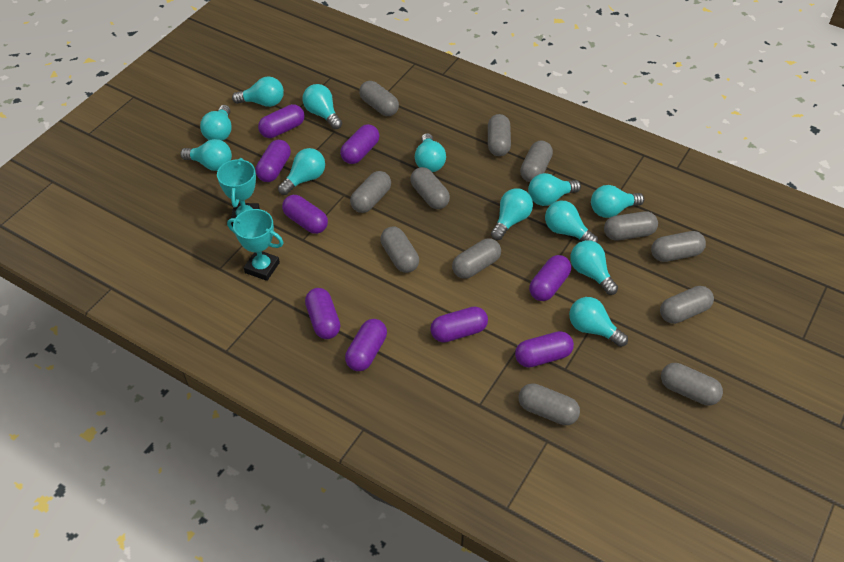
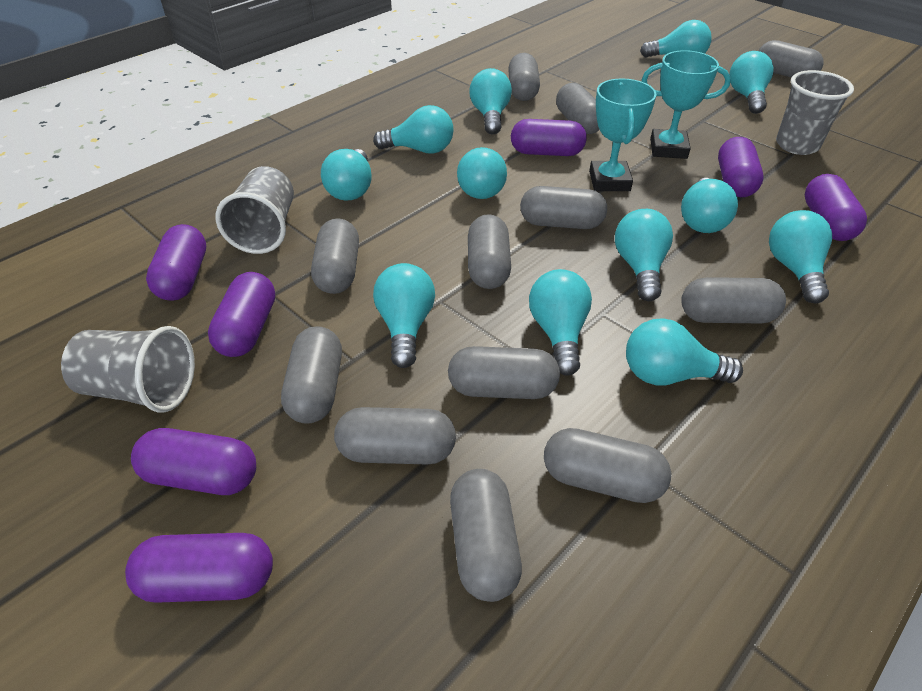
grey cup: none = 0 -> [61,326,195,413] [216,166,294,254] [776,70,854,155] = 3
purple capsule: [256,140,291,182] [258,104,305,138] [282,195,328,234] [305,288,340,339] [340,124,380,164] [345,319,387,371] [430,306,488,343] [515,331,574,368] [529,255,571,301] = 9 -> [125,533,273,603] [131,428,256,495] [146,224,206,301] [208,272,275,357] [511,119,587,156] [718,137,763,197] [804,174,867,241] = 7

